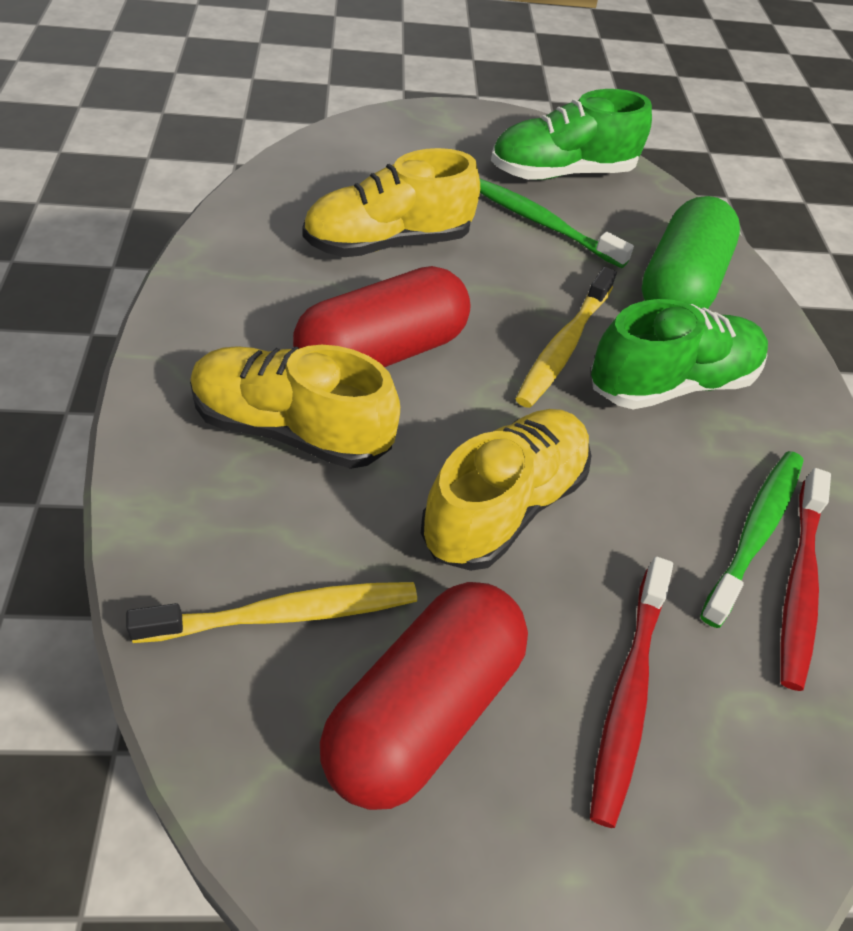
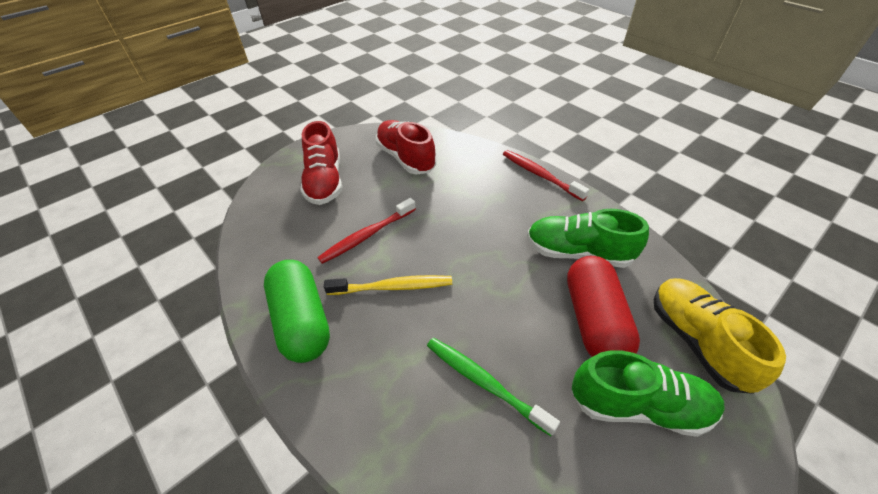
green toothbrush: [480,179,634,268] [700,451,803,628] = 2 -> [427,338,560,436] = 1
red capsule: [293,266,470,367] [320,582,528,810] = 2 -> [567,256,640,357] = 1
red shoe: none = 0 -> [301,121,342,205] [375,120,436,174] = 2
yellow shoe: [190,345,400,469] [302,148,480,257] [421,409,592,571] = 3 -> [654,278,786,394] = 1
yellow toothbrush: [126,582,417,643] [515,267,617,408] = 2 -> [324,275,452,295] = 1

